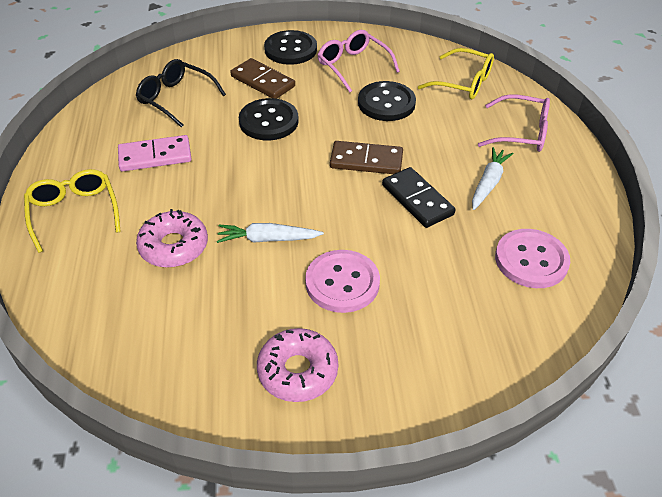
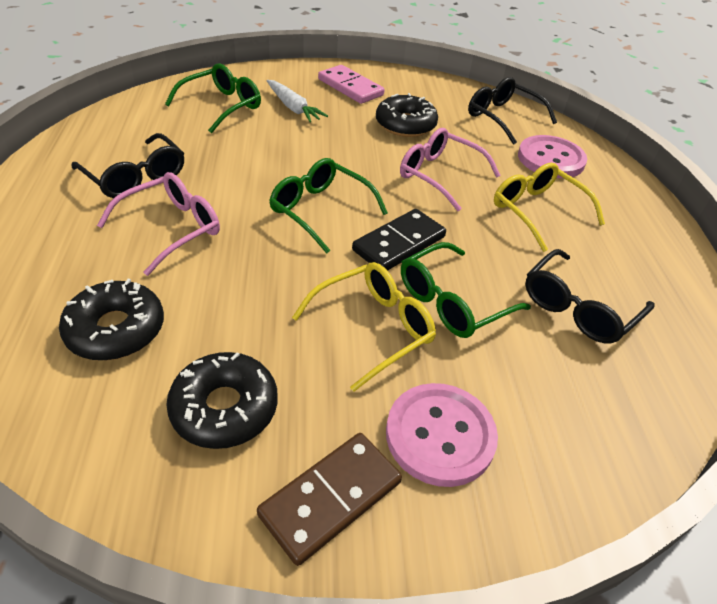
black button: [239,98,299,140] [264,30,317,65] [358,81,416,121] = 3 -> none = 0
black donut: none = 0 -> [59,279,164,360] [166,352,278,449] [376,93,438,137] = 3
black glasses: [136,59,226,128] = 1 -> [72,133,184,198] [468,77,557,145] [525,249,655,343] = 3
brown domino: [230,58,295,99] [330,141,403,174] = 2 -> [257,433,402,566] = 1
green glasses: none = 0 -> [165,63,261,133] [269,158,388,254] [401,242,531,338] = 3
pink donut: [136,209,208,268] [257,328,338,402] = 2 -> none = 0
white carrot: [217,223,324,243] [472,147,514,210] = 2 -> [267,80,328,123] = 1

